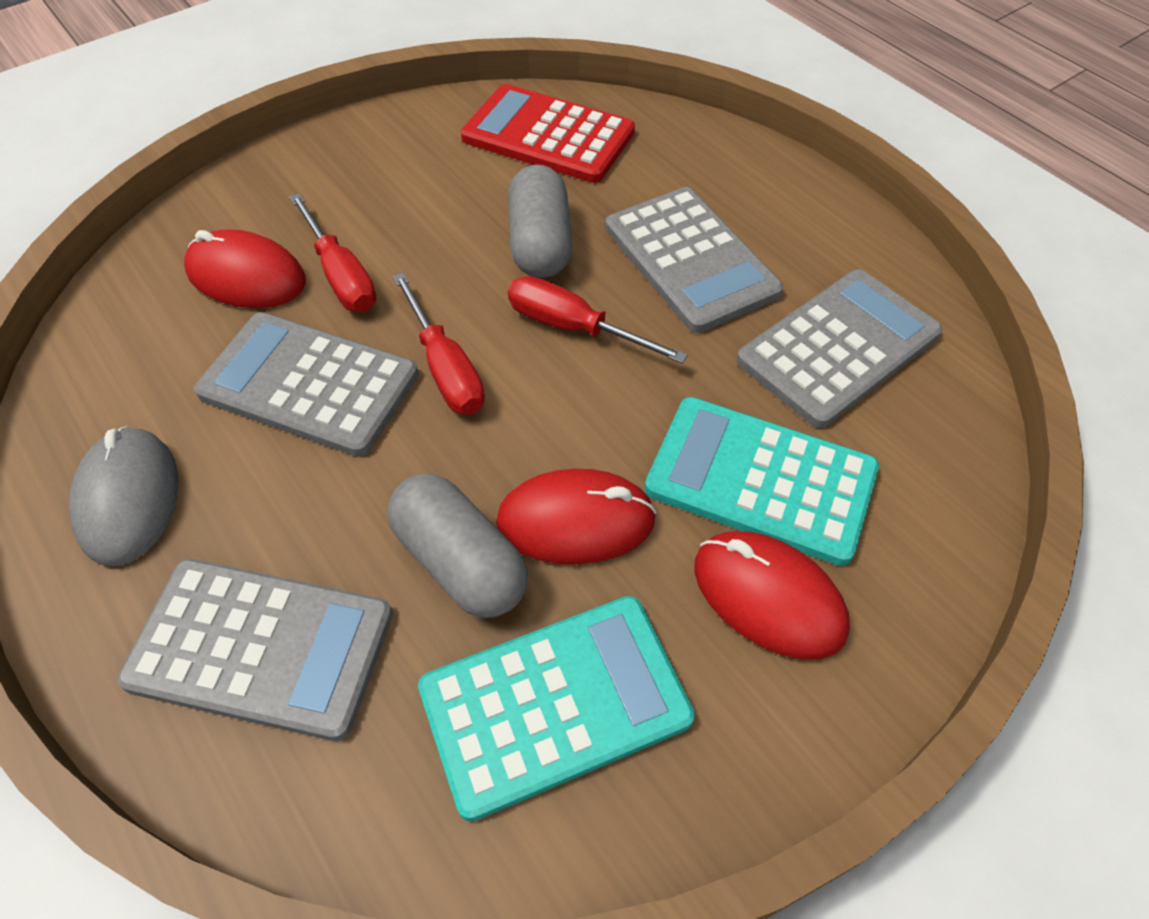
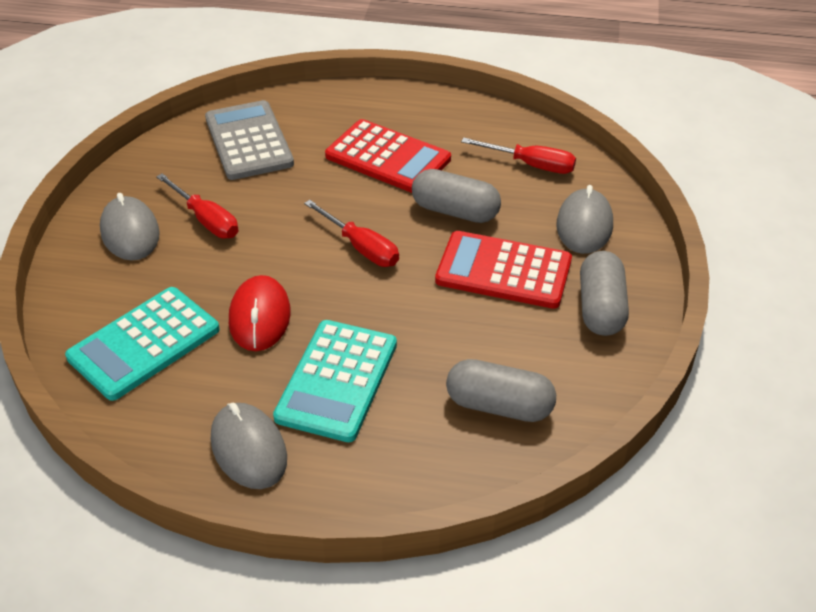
grey calculator: [117,559,393,741] [194,312,419,457] [605,187,783,333] [736,269,942,428] = 4 -> [205,100,294,180] = 1
grey capsule: [387,474,528,618] [508,165,572,278] = 2 -> [412,169,501,223] [446,359,556,422] [580,251,629,336] = 3
grey mouse: [69,426,178,566] = 1 -> [100,193,160,261] [211,403,287,489] [557,185,613,254] = 3
red calculator: [461,84,635,183] = 1 -> [325,119,451,193] [435,231,572,309] = 2
red mouse: [184,229,306,308] [496,469,657,564] [694,531,850,659] = 3 -> [229,275,291,351] = 1

